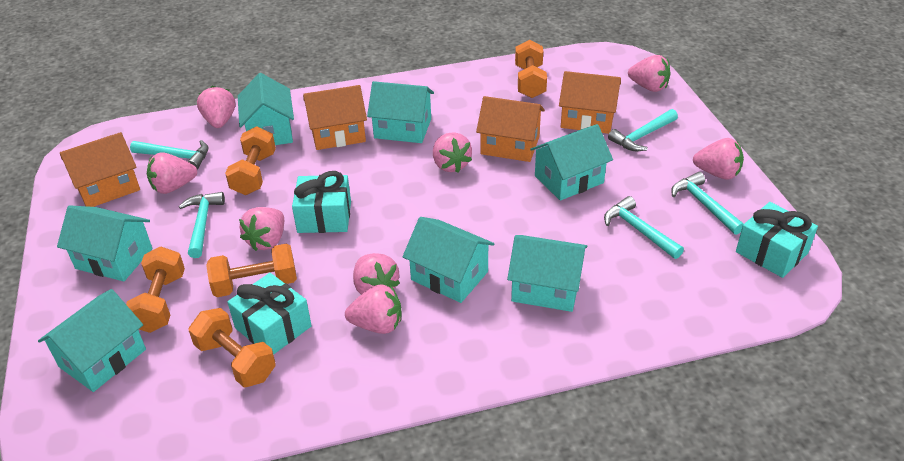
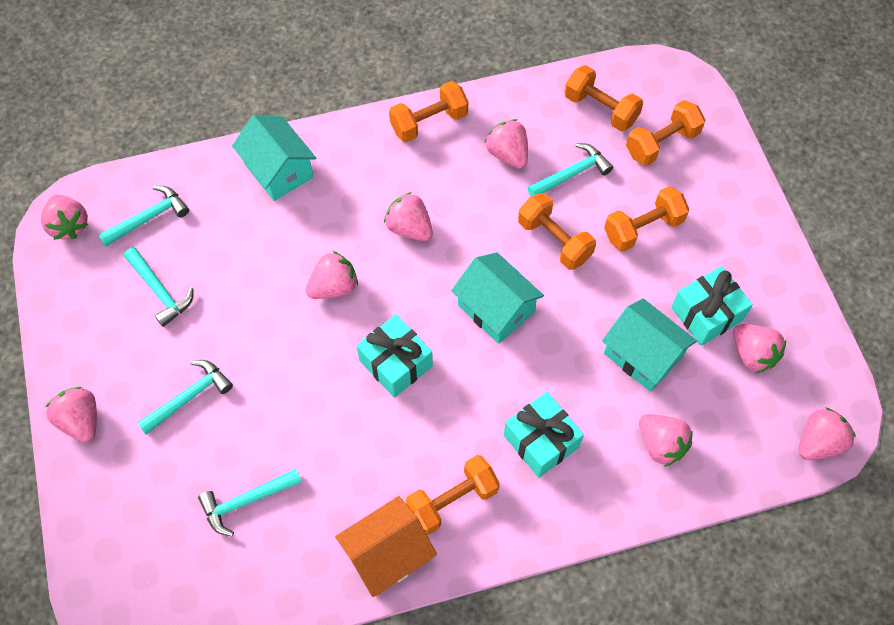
orange dumbbell: [126,247,185,333] [188,308,276,387] [206,244,297,297] [225,126,276,195] [515,40,547,98] = 5 -> [389,81,468,142] [406,455,500,535] [518,193,596,270] [564,65,643,131] [604,186,689,252] [626,100,705,166] = 6
orange house: [60,132,140,207] [303,85,367,150] [476,96,545,162] [559,71,621,134] = 4 -> [335,496,437,597] = 1
turquoise house: [38,289,146,392] [57,205,153,281] [238,73,294,145] [367,81,434,143] [402,217,495,303] [507,235,587,312] [530,124,613,201] = 7 -> [232,115,316,201] [451,252,544,344] [602,298,697,392] = 3

